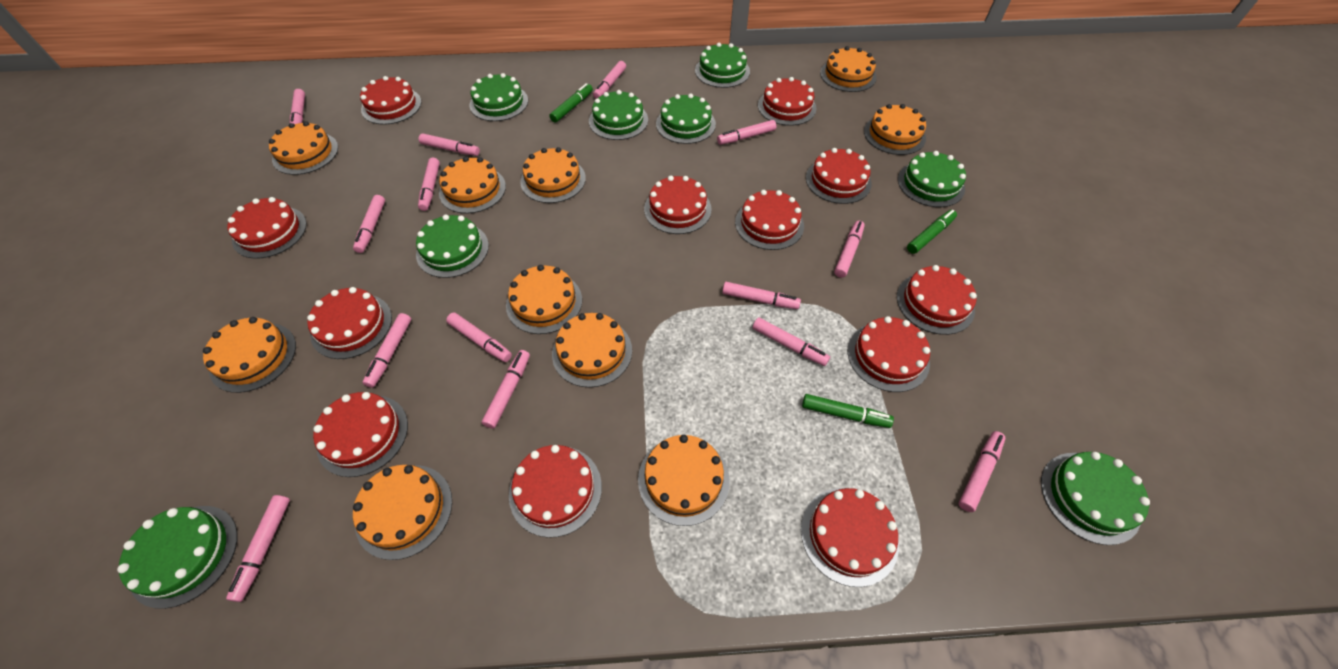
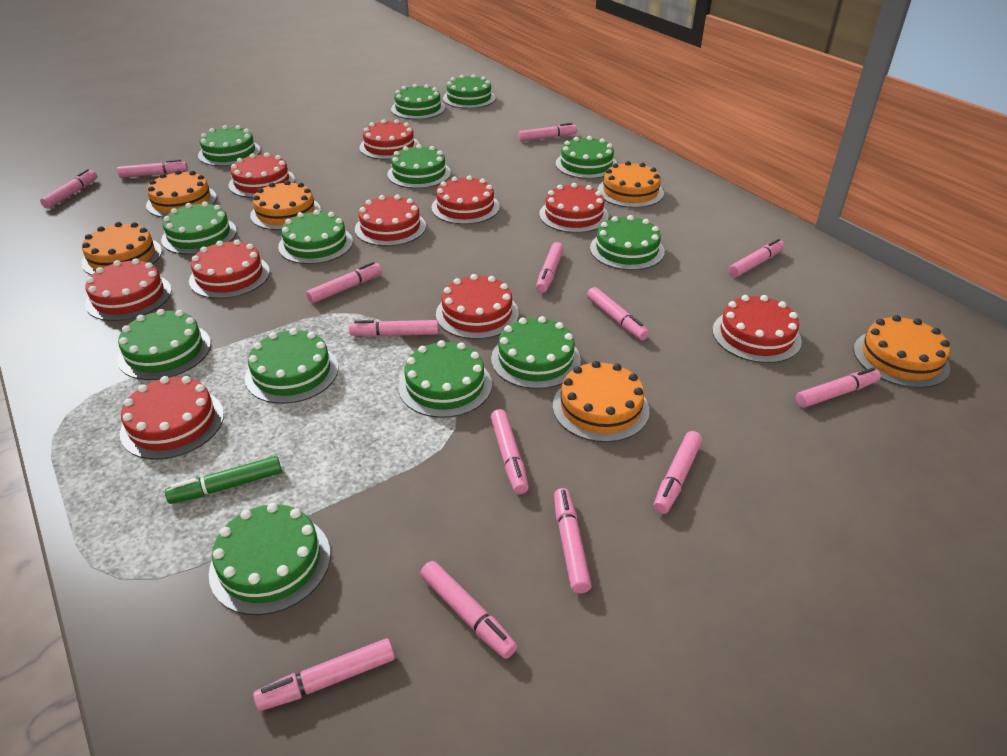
green cake: [117,506,238,609] [416,215,489,278] [470,73,528,121] [589,90,648,140] [656,94,716,144] [695,43,750,88] [898,151,966,207] [1041,452,1150,545] = 8 -> [117,309,211,380] [161,202,237,255] [198,125,261,166] [209,503,330,615] [245,328,338,404] [278,210,353,264] [387,144,451,189] [391,84,445,119] [399,340,492,418] [443,74,496,109] [491,316,581,389] [556,136,617,179] [590,215,665,270] = 13
green marker: [549,83,593,123] [802,394,894,428] [907,210,957,254] = 3 -> [165,456,282,504] = 1
orange cake: [203,317,296,393] [269,121,338,175] [353,465,452,560] [439,157,506,214] [506,265,582,334] [520,147,586,203] [552,313,632,387] [638,435,730,526] [820,46,877,92] [864,104,926,155] = 10 -> [81,222,162,275] [146,170,217,218] [250,180,321,230] [553,361,650,442] [598,161,664,208] [854,315,950,388] = 6
red cake: [227,197,307,259] [307,287,392,359] [313,392,408,477] [360,76,422,125] [509,445,602,538] [644,176,712,234] [735,190,804,250] [758,77,816,126] [801,488,899,587] [806,148,872,204] [848,316,930,392] [897,265,977,335] = 12 -> [85,258,172,321] [120,376,224,459] [189,239,270,299] [228,152,295,198] [355,195,426,246] [359,119,419,160] [431,175,500,224] [436,274,519,339] [539,183,609,233] [713,295,802,363] = 10

